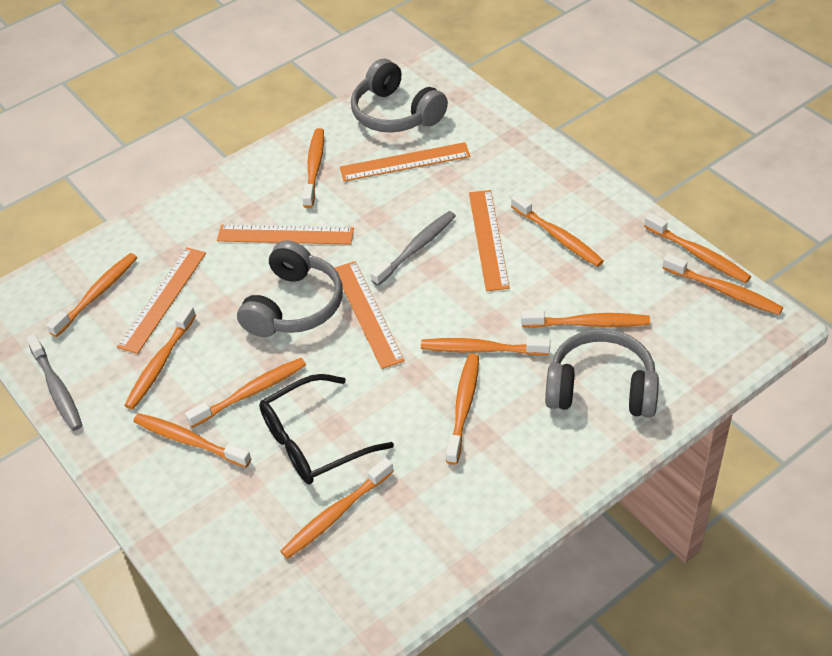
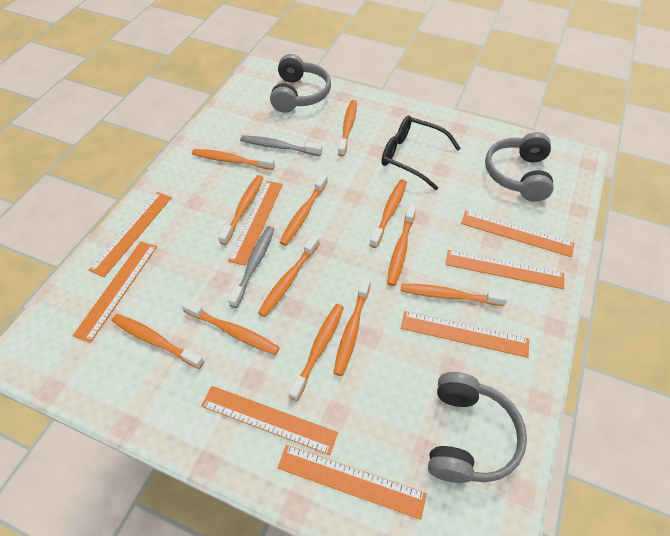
orange ruler: [117,247,206,354] [217,225,354,244] [335,261,405,369] [340,142,471,182] [469,190,510,291] = 5 -> [72,241,157,343] [88,192,172,277] [201,386,338,455] [228,181,283,266] [277,445,427,520] [401,311,529,358] [446,250,564,289] [461,211,574,257] = 8

